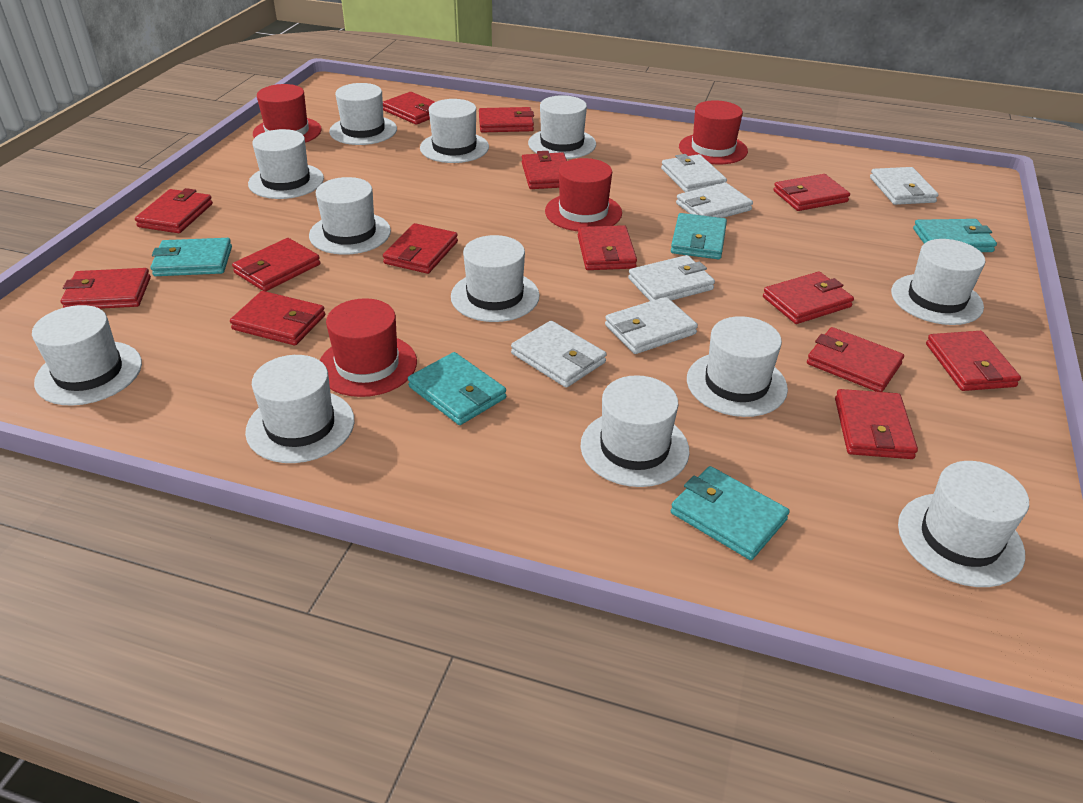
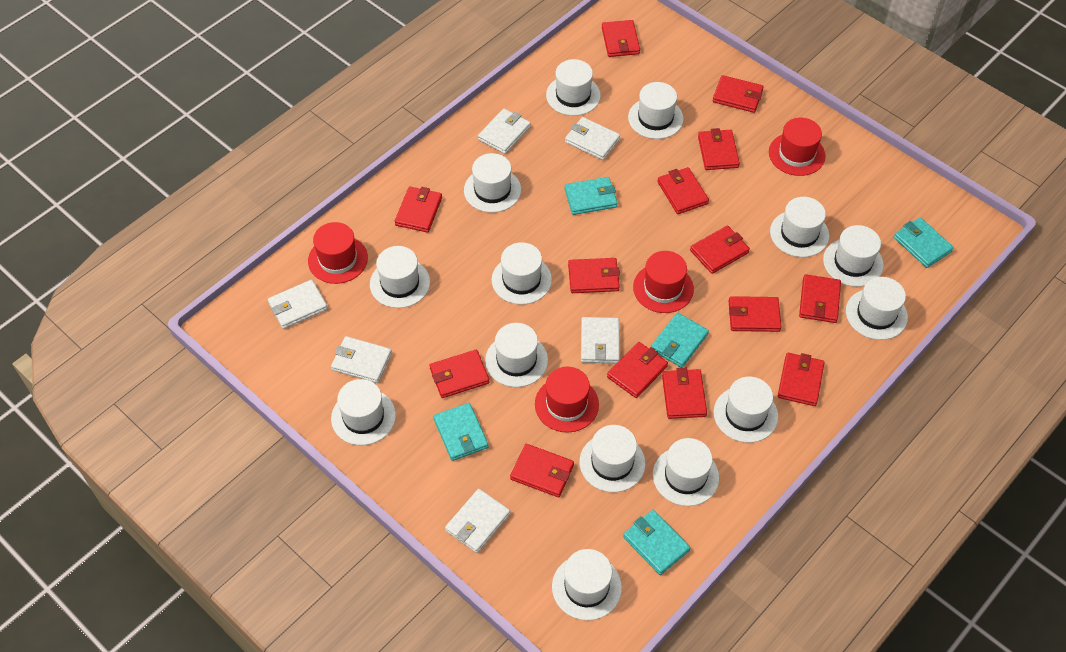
white hat: [32,305,142,406] [245,355,355,463] [248,129,324,199] [309,177,391,255] [329,83,397,145] [420,99,489,163] [451,235,540,322] [528,95,596,159] [581,375,689,487] [687,316,788,417] [891,239,985,325] [898,461,1029,587] = 12 -> [331,379,396,445] [370,246,430,308] [464,153,521,213] [485,323,548,387] [492,242,552,305] [546,59,601,116] [552,549,622,621] [579,425,646,492] [628,82,684,139] [653,438,719,506] [713,377,778,443] [770,197,829,257] [823,225,884,287] [846,277,908,340] = 14

